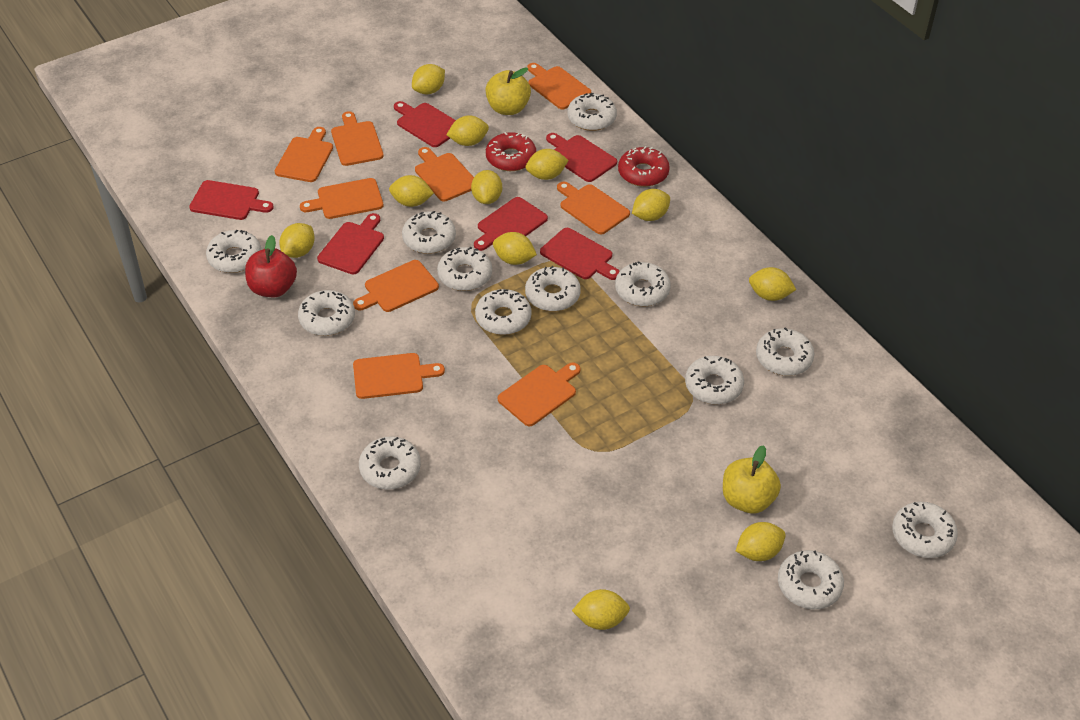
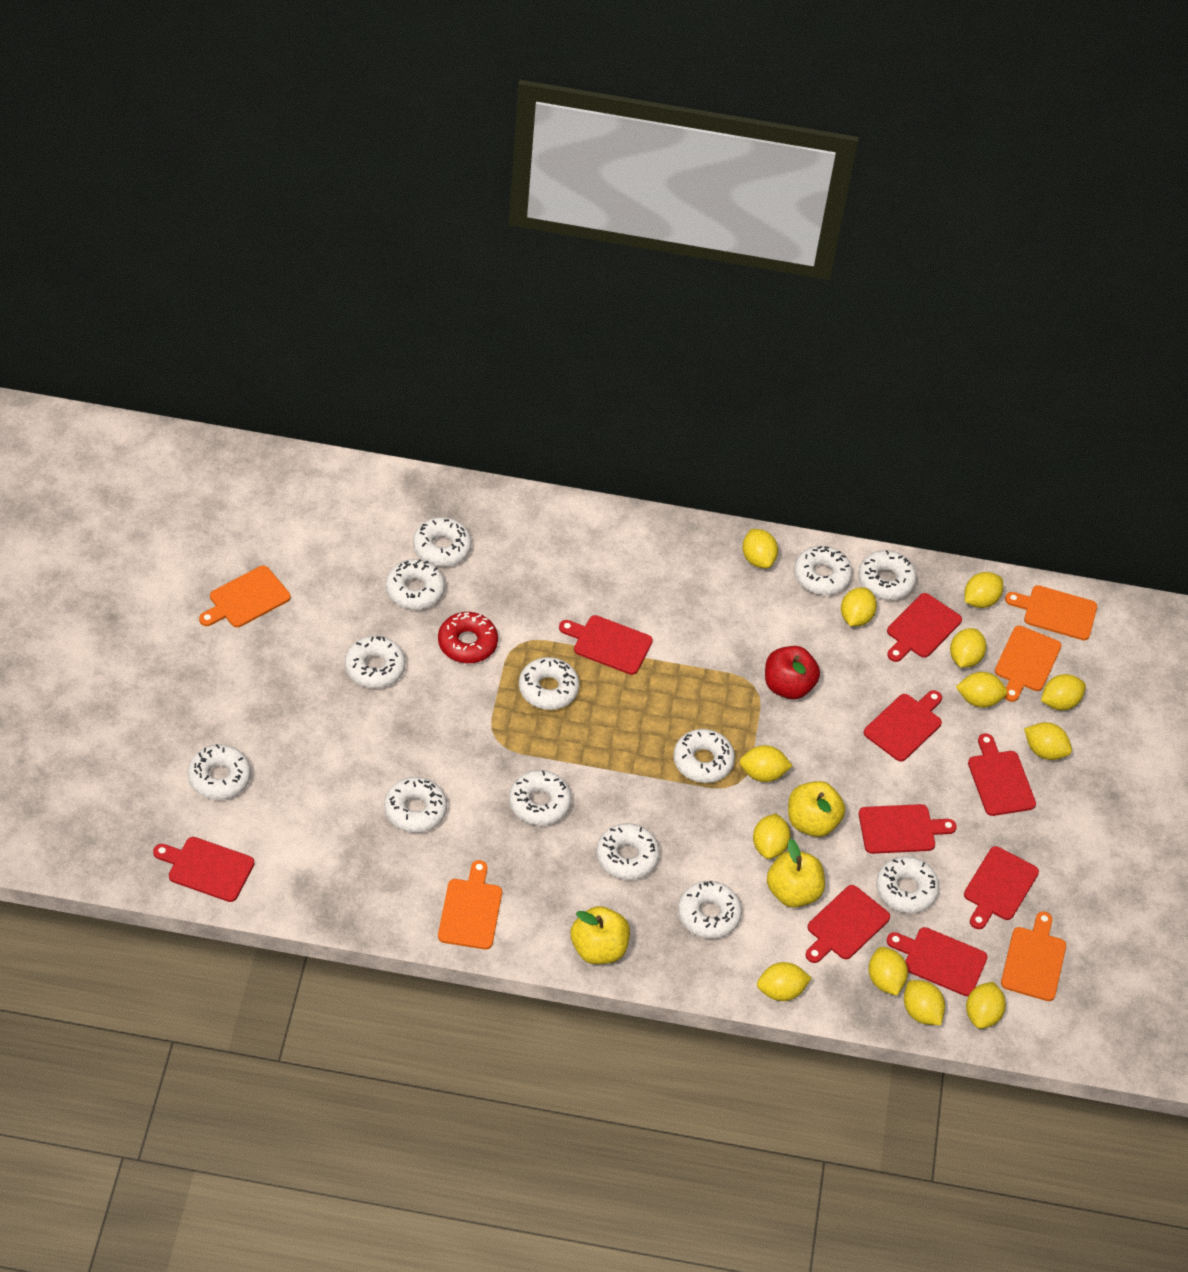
orange cutting board: [275,127,333,182] [300,178,383,219] [331,111,384,166] [353,260,439,312] [353,353,445,399] [415,147,474,202] [498,362,581,426] [527,63,591,109] [557,182,630,234] = 9 -> [199,566,291,627] [438,860,502,949] [995,626,1062,702] [1001,911,1066,1001] [1005,585,1097,640] = 5
red cutting board: [189,180,274,220] [317,213,384,274] [394,101,456,147] [474,197,548,251] [540,228,620,280] [546,133,617,182] = 6 -> [153,837,254,902] [559,615,653,675] [805,885,890,963] [859,804,957,854] [864,690,942,761] [887,593,962,662] [887,927,988,996] [964,846,1039,929] [968,733,1036,816] = 9
red donut: [486,132,536,171] [618,146,670,187] = 2 -> [438,612,498,663] = 1
yellow apple: [486,67,531,115] [723,445,781,514] = 2 -> [571,906,630,964] [767,839,825,908] [788,781,845,837] = 3
yellow lemon: [279,223,315,258] [389,175,434,207] [412,64,445,94] [446,115,489,146] [471,170,502,204] [493,232,537,265] [526,149,569,180] [572,589,630,630] [632,189,670,221] [736,522,786,561] [749,267,796,301] = 11 -> [739,745,792,782] [743,529,778,568] [753,813,791,859] [757,962,812,1001] [841,587,877,626] [869,947,908,996] [904,980,945,1025] [950,628,986,668] [956,672,1008,708] [965,572,1003,608] [966,982,1006,1029] [1024,722,1072,760] [1041,674,1086,710] = 13

